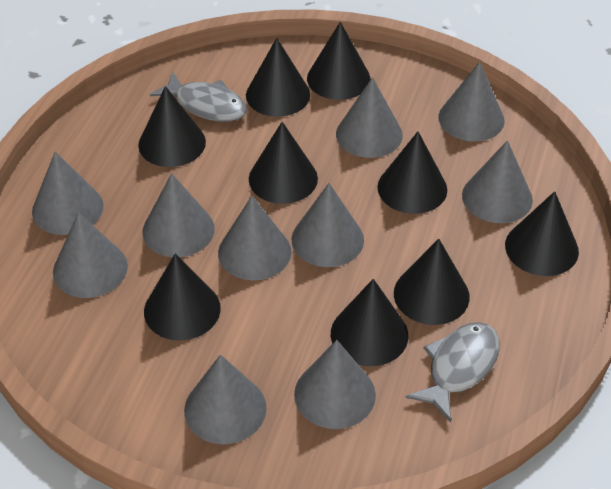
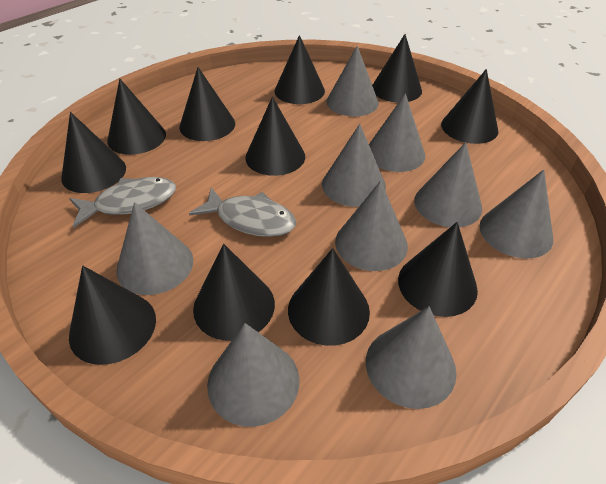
black cone: [138,86,206,167] [144,254,221,341] [246,38,310,117] [249,122,318,204] [307,22,370,100] [331,279,408,366] [377,131,447,214] [394,239,470,325] [505,191,579,276] = 9 -> [61,112,126,193] [69,266,156,365] [107,78,166,155] [179,67,235,141] [193,244,275,341] [245,97,305,176] [274,35,325,104] [288,248,370,346] [372,34,422,103] [398,222,478,317] [441,69,498,144] = 11
grey cone: [32,152,104,235] [53,212,128,298] [142,173,215,257] [184,355,267,444] [218,196,291,280] [291,183,364,267] [294,340,376,429] [336,77,403,158] [439,62,505,142] [462,140,533,223] = 10 -> [116,202,193,295] [207,323,300,427] [322,124,386,207] [327,46,379,116] [335,181,408,271] [366,306,457,409] [369,93,425,172] [414,142,482,227] [479,170,553,259] = 9

